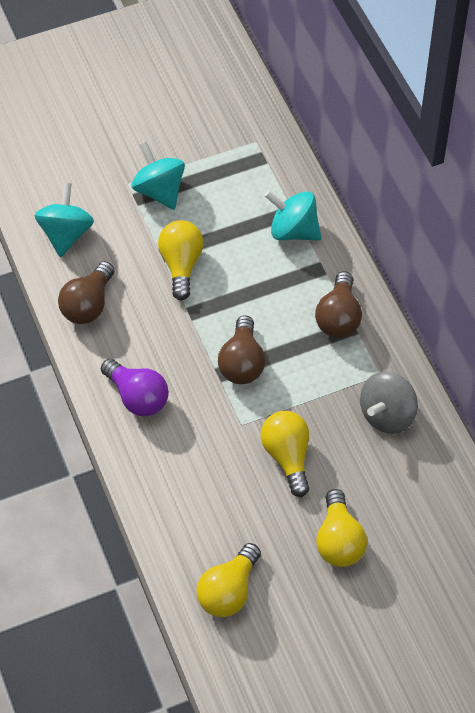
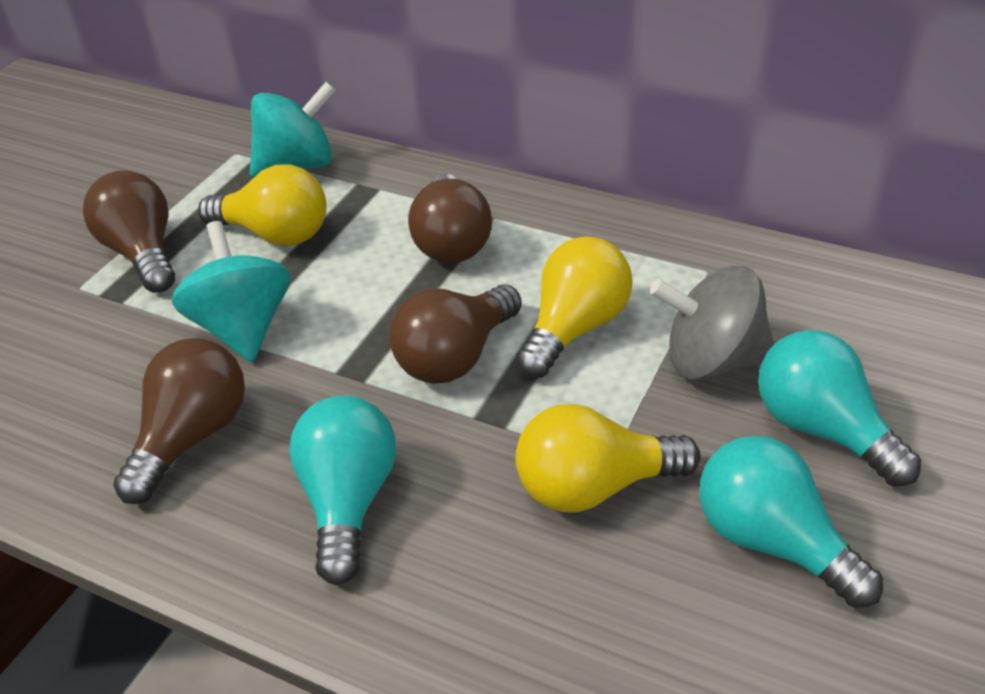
brown light bulb: [58,261,115,324] [218,315,265,384] [315,272,362,338] = 3 -> [83,171,175,293] [113,338,245,504] [389,284,522,384] [408,173,492,263] = 4
purple light bulb: [101,359,169,417] = 1 -> none = 0
turquoise light bulb: none = 0 -> [289,395,396,585] [699,436,883,608] [758,330,921,486] = 3
turquoise spinning top: [34,183,94,257] [131,142,185,210] [265,190,321,241] = 3 -> [172,221,291,362] [250,82,336,178] = 2
yellow light bulb: [158,220,204,300] [197,543,261,617] [261,411,309,497] [316,489,367,567] = 4 -> [198,164,327,246] [516,236,632,378] [516,404,700,512] = 3

